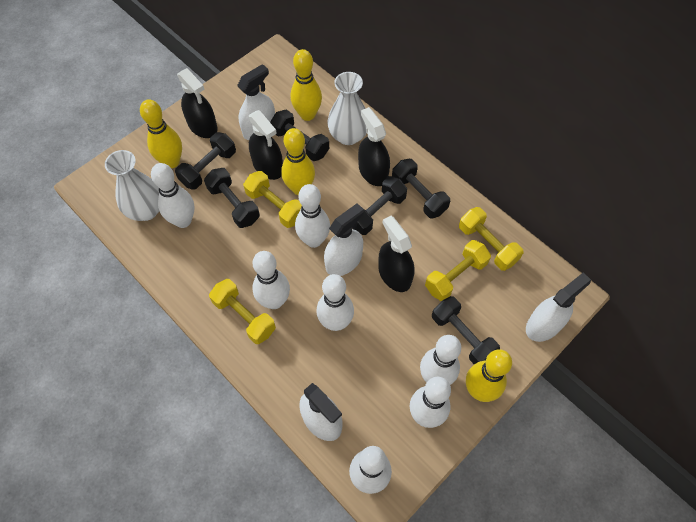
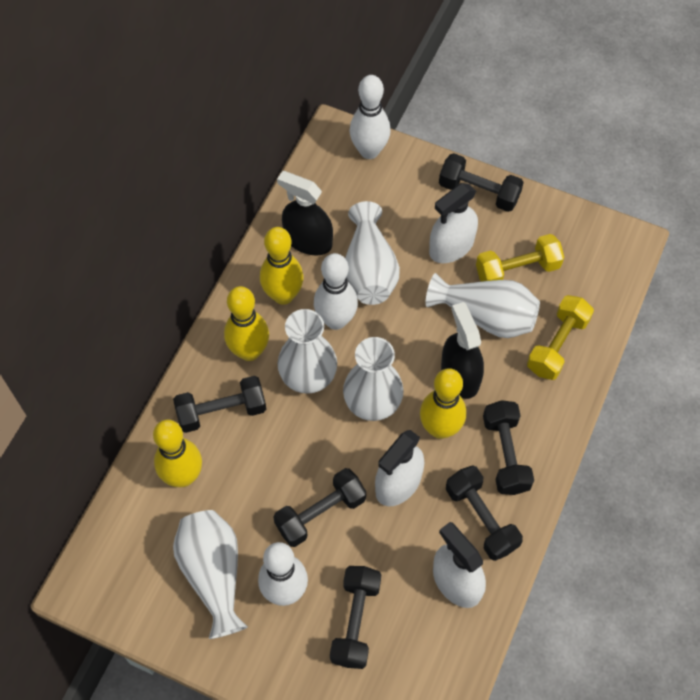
black spray bottle: [177,68,218,138] [249,110,283,180] [358,107,390,186] [378,216,414,292] = 4 -> [277,171,333,255] [441,302,484,399] = 2
white bowling pin: [151,163,194,228] [252,251,290,309] [295,184,330,248] [317,274,354,331] [349,446,392,494] [410,377,451,428] [420,335,461,385] = 7 -> [258,542,308,606] [314,253,358,330] [349,75,391,159] = 3
white spray bottle: [237,64,275,140] [299,383,343,441] [324,203,364,276] [526,272,591,342] = 4 -> [375,430,424,506] [429,183,478,263] [433,522,486,608] = 3
white vase: [105,150,159,221] [327,72,367,145] = 2 -> [173,510,248,639] [277,309,337,394] [343,337,404,421] [345,201,400,305] [426,273,540,338] = 5
yellow dumbbell: [209,279,276,344] [243,171,302,228] [425,240,491,301] [459,207,524,271] = 4 -> [476,234,564,282] [527,295,594,380] = 2

